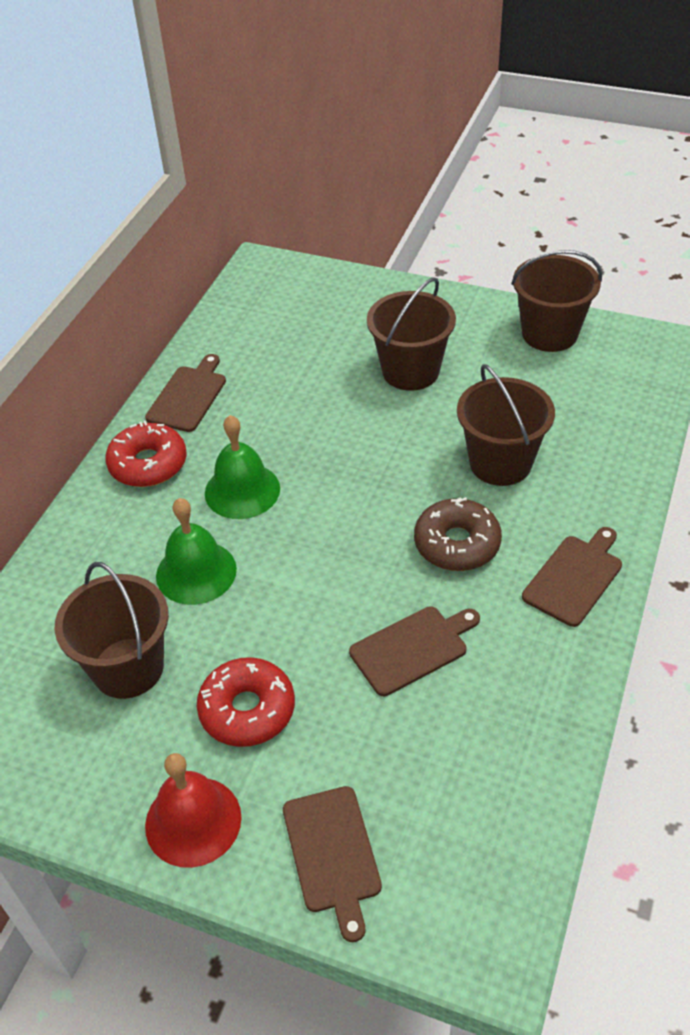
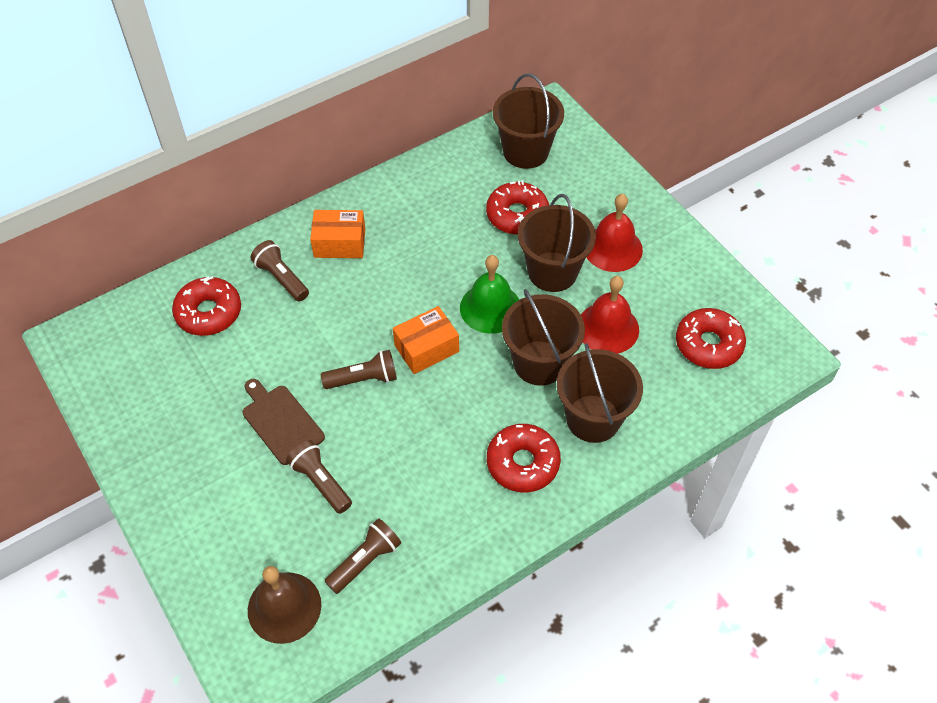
brown bell: none = 0 -> [248,566,321,644] = 1
brown cutting board: [145,354,226,432] [283,786,382,942] [349,607,480,696] [522,527,622,627] = 4 -> [243,379,325,465] = 1
brown donut: [414,497,502,571] = 1 -> none = 0
brown flashlight: none = 0 -> [251,240,309,301] [286,440,352,514] [321,350,397,389] [325,518,401,594] = 4
green bell: [156,498,237,605] [205,415,280,519] = 2 -> [460,255,519,334] = 1
orange box: none = 0 -> [310,210,365,258] [393,306,459,374] = 2
red bell: [145,753,242,868] = 1 -> [581,276,639,354] [586,194,643,272] = 2
red donut: [105,420,187,487] [197,657,295,747] = 2 -> [172,276,241,336] [486,180,549,235] [487,424,561,492] [676,308,746,369] = 4

